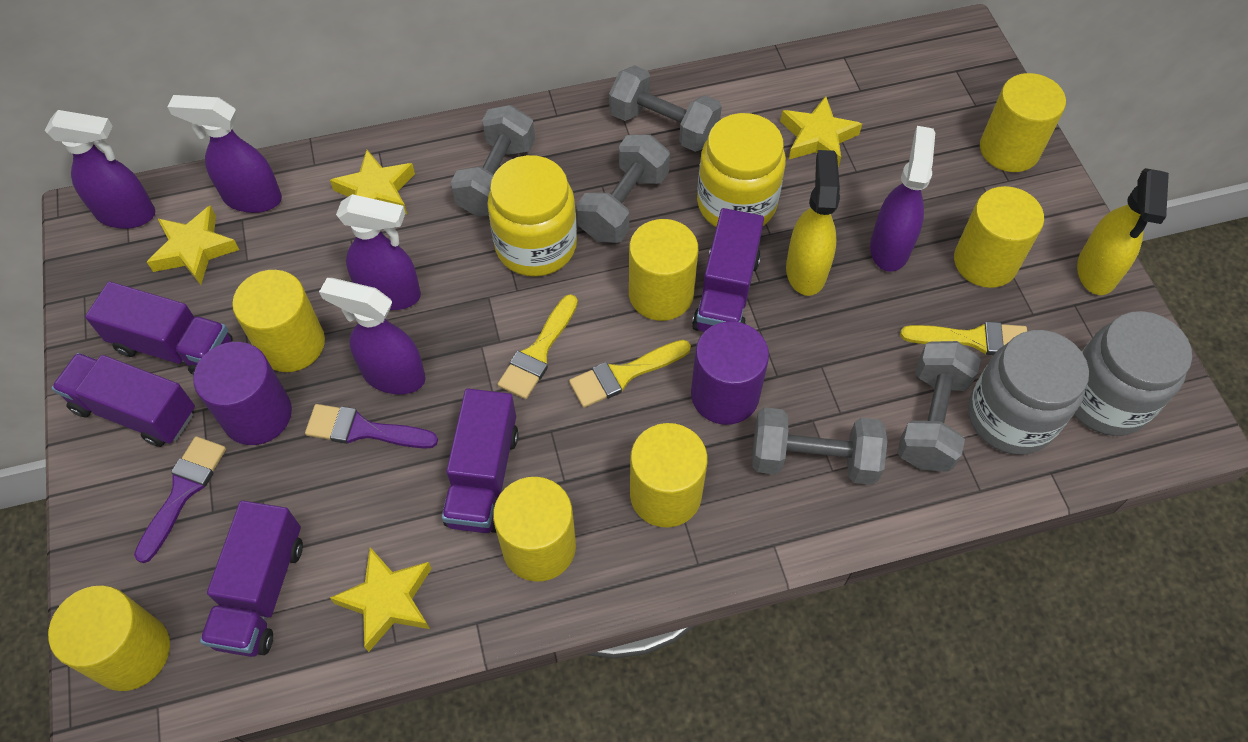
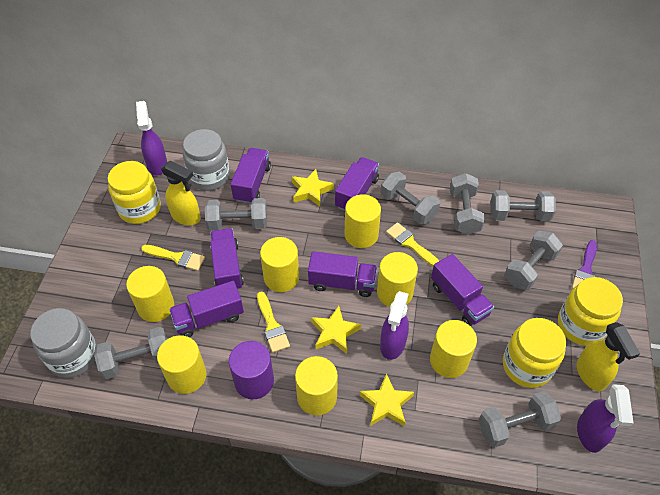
grey dumbbell: [451,105,535,217] [577,135,670,243] [609,65,722,152] [752,407,887,485] [897,341,981,472] = 5 -> [94,327,167,379] [205,198,267,231] [380,172,440,225] [450,173,485,235] [479,391,561,448] [490,190,556,222] [505,230,563,290] = 7
purple brush: [134,436,226,563] [305,404,438,449] = 2 -> [572,240,597,289] = 1
purple cylinder: [193,342,292,445] [691,321,769,425] = 2 -> [229,341,274,399] = 1
purple spray bottle: [45,110,155,229] [167,95,282,213] [319,278,426,394] [336,194,421,310] [870,126,935,272] = 5 -> [136,101,167,175] [380,291,409,360] [577,384,633,453] = 3
purple truck: [52,353,195,447] [85,282,233,375] [200,501,303,657] [442,389,519,533] [692,208,764,332] = 5 -> [169,281,244,337] [210,228,244,290] [231,148,271,204] [308,251,377,297] [335,157,379,211] [431,254,494,326] = 6
yellow jar: [487,155,577,277] [697,113,786,227] = 2 -> [108,161,161,224] [503,318,566,388] [558,277,623,345] = 3
yellow star: [147,205,239,285] [330,150,415,214] [330,547,432,652] [780,96,862,168] = 4 -> [291,169,334,207] [311,306,361,354] [360,373,414,427] = 3

